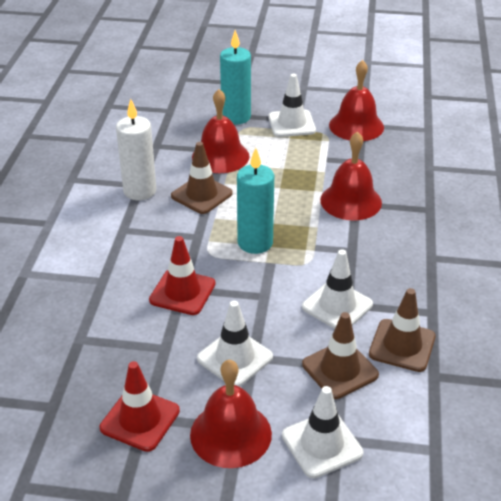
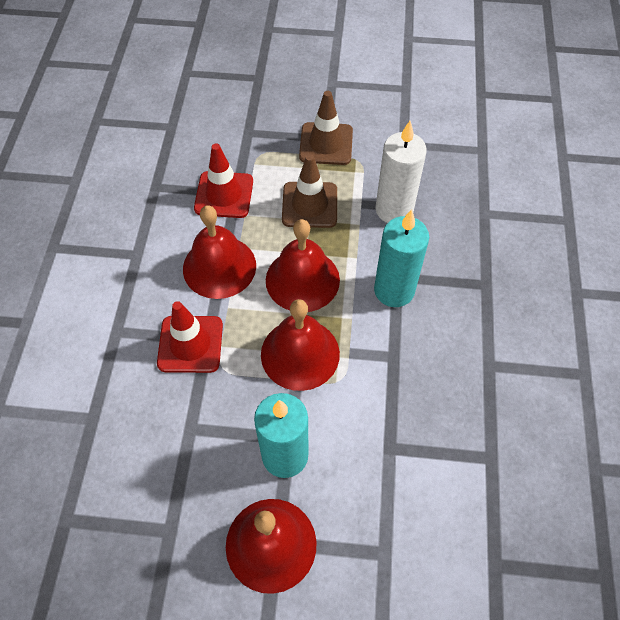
brown traffic cone: [171,142,233,214] [302,312,379,399] [369,288,436,372] = 3 -> [282,154,337,228] [299,91,353,165] = 2
white traffic cone: [197,300,273,387] [268,74,316,137] [282,386,363,478] [302,249,373,329] = 4 -> none = 0

